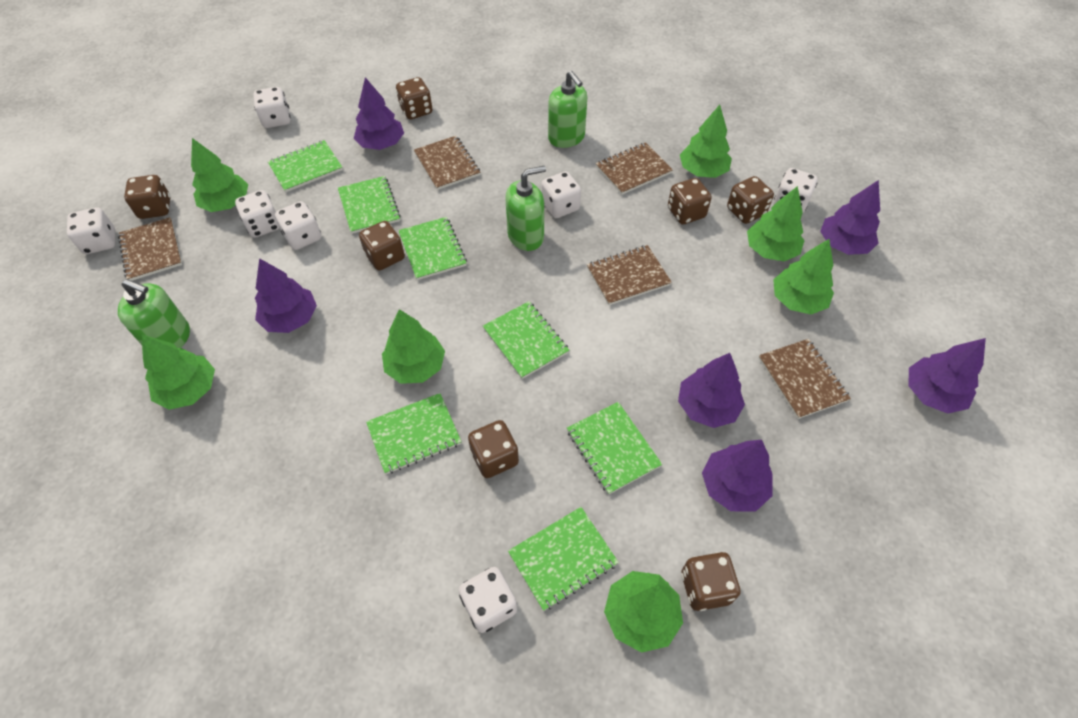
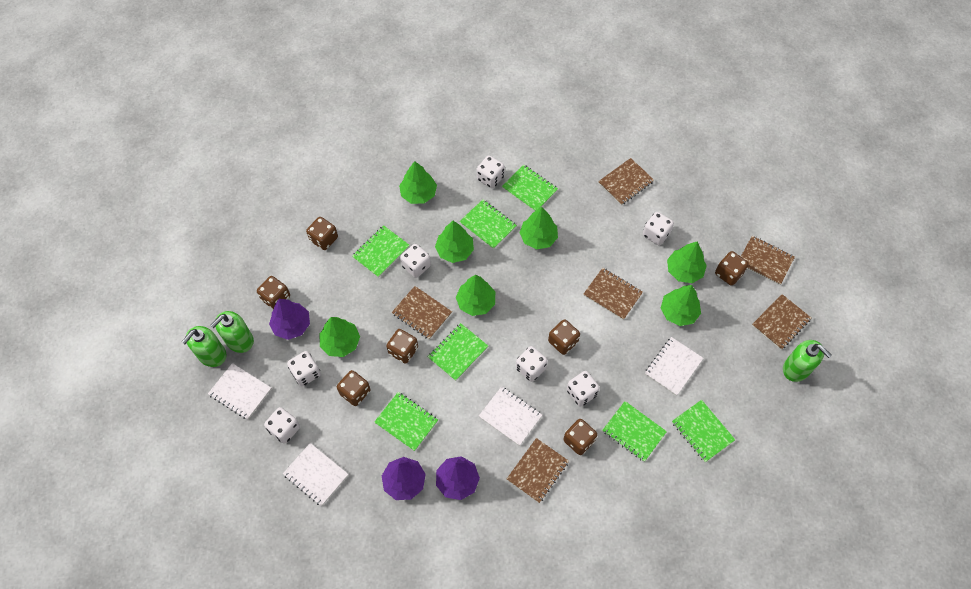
brown notebook: [118,217,182,281] [414,136,480,190] [587,245,672,305] [596,142,673,195] [759,339,851,419] = 5 -> [392,286,452,340] [507,438,569,503] [583,268,643,320] [598,158,654,205] [741,236,795,285] [752,294,811,350] = 6
purple tree: [255,258,317,333] [354,77,404,150] [678,353,745,428] [702,440,772,512] [820,180,880,255] [908,338,986,414] = 6 -> [269,299,310,340] [382,457,426,500] [436,456,480,500] = 3
white notebook: none = 0 -> [208,363,271,420] [283,443,348,506] [479,386,542,446] [645,337,703,396] = 4

